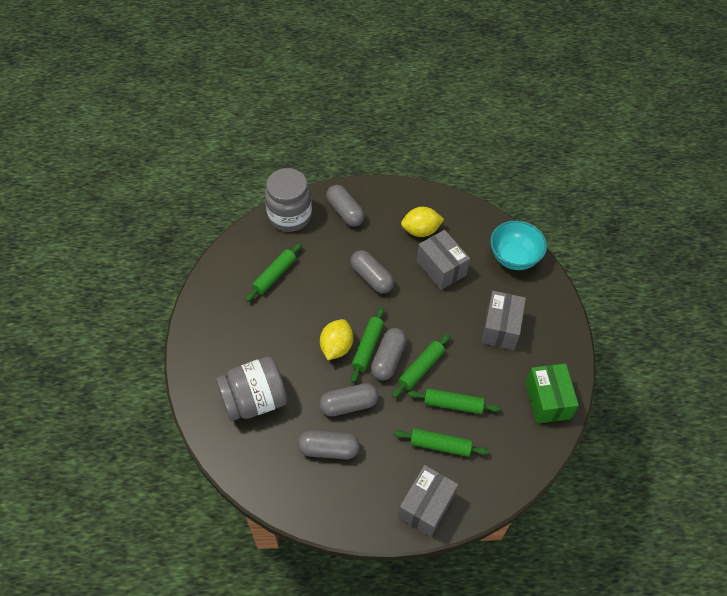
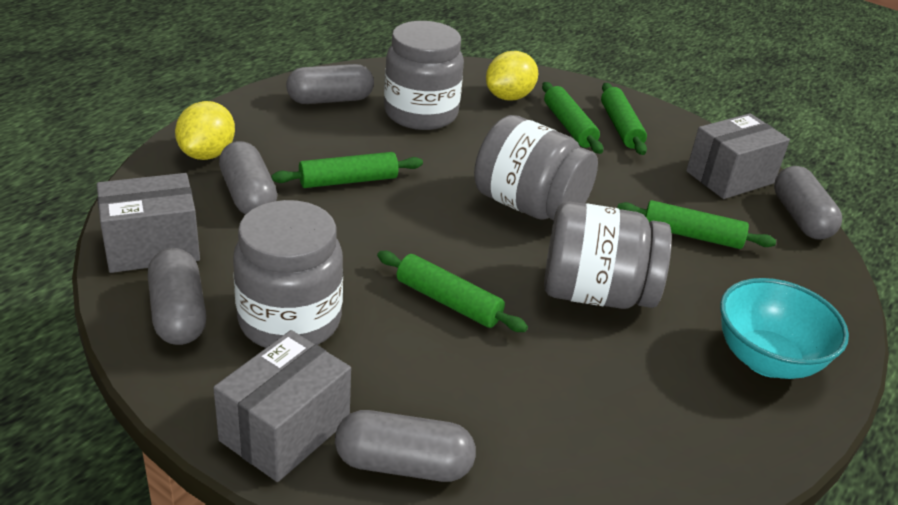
green box: [525,364,579,424] = 1 -> none = 0
grey jar: [216,357,287,421] [265,168,312,232] = 2 -> [233,200,343,348] [384,21,464,130] [474,115,598,221] [544,201,672,309] = 4

